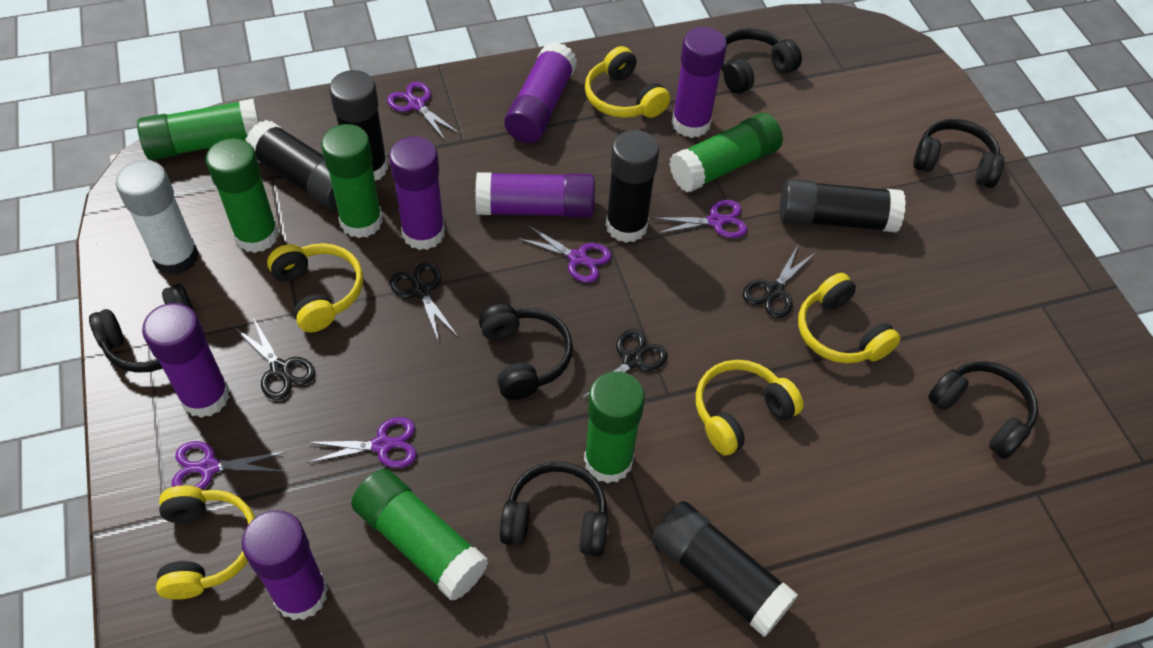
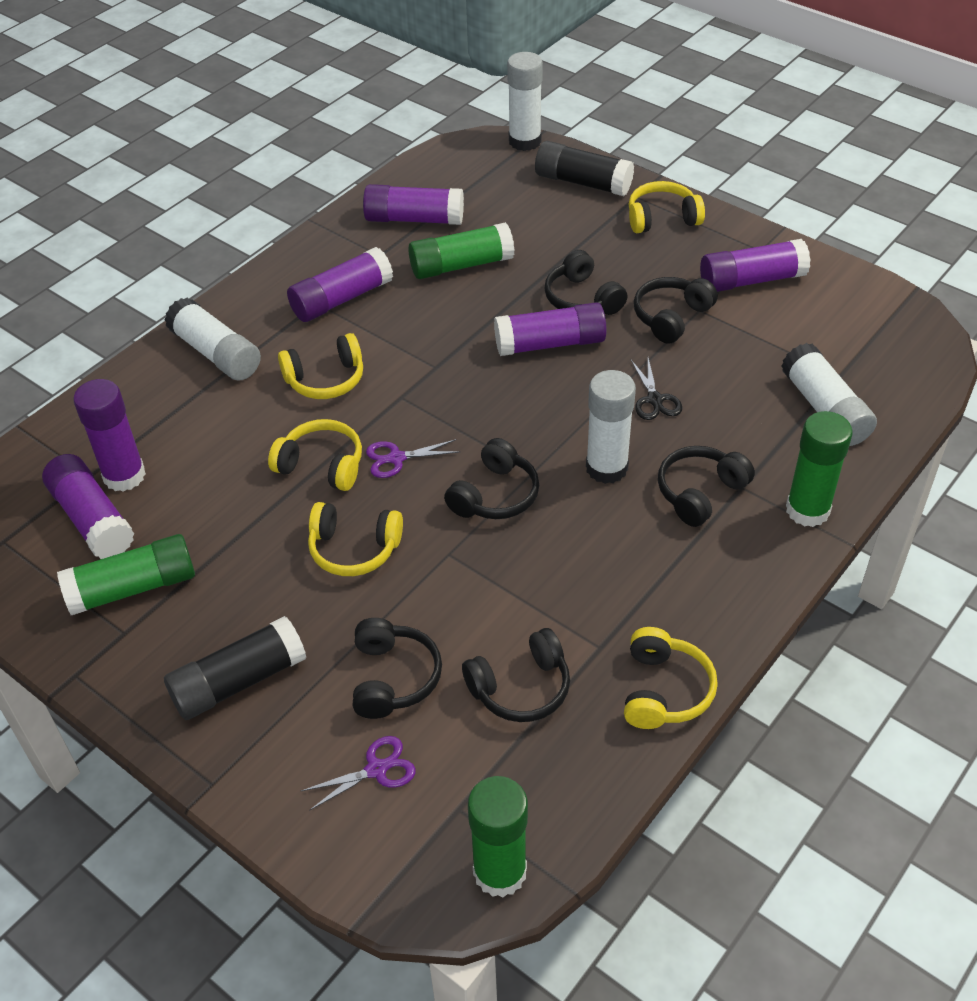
black glue stick: [245,120,338,210] [329,70,388,181] [606,130,659,243] [652,501,798,637] [780,179,906,232] = 5 -> [164,616,306,720] [535,141,634,196] = 2
black scissors: [235,318,315,400] [390,262,458,342] [581,329,667,399] [743,246,815,318] = 4 -> [631,358,682,420] = 1
green glue stick: [137,99,260,160] [206,138,279,253] [321,124,383,238] [351,469,488,601] [584,371,645,483] [669,113,783,192] = 6 -> [57,534,195,615] [408,222,515,279] [468,776,528,897] [786,411,852,527] = 4
purple scissors: [172,441,286,490] [307,417,417,468] [387,82,460,140] [517,224,611,283] [652,200,747,238] = 5 -> [301,736,416,811] [366,439,460,478] = 2
white glue stick: [116,160,199,275] = 1 -> [165,298,261,381] [507,52,543,151] [586,370,636,484] [781,343,877,446] = 4

